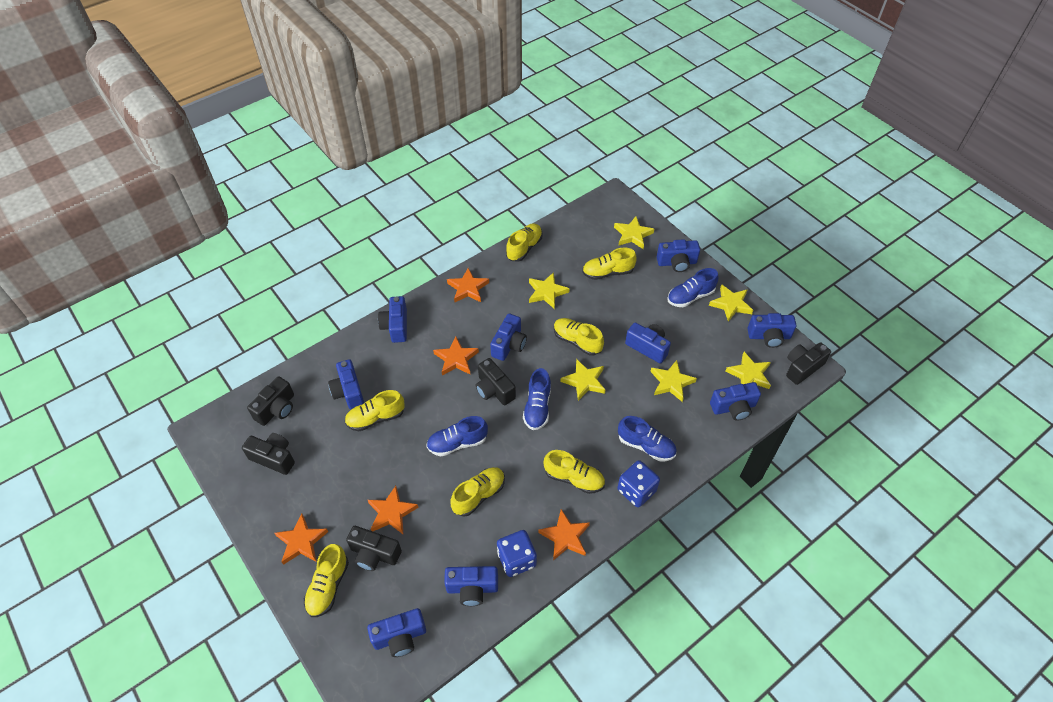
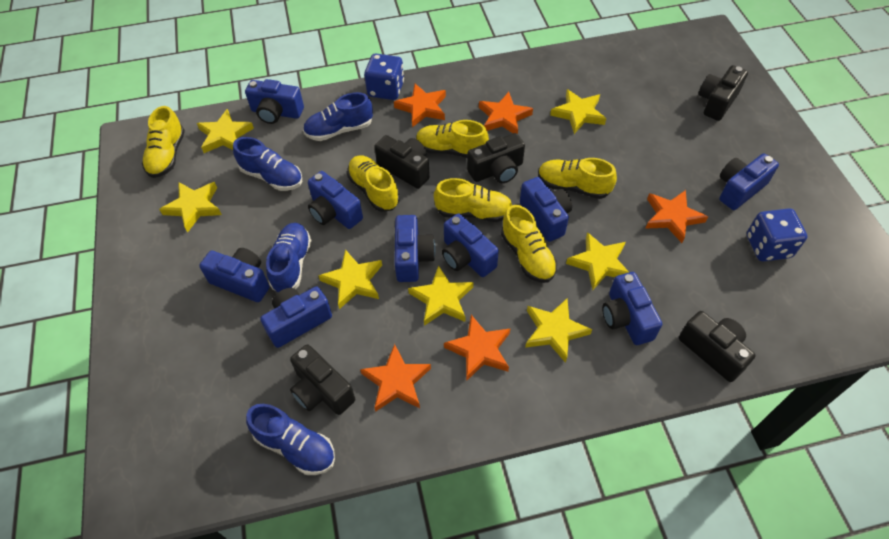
yellow shoe: [304,544,349,617] [345,390,405,431] [450,467,505,517] [506,223,543,262] [543,450,605,494] [554,318,604,356] [582,247,637,280] = 7 -> [142,106,185,178] [347,155,400,212] [416,120,489,158] [434,178,512,222] [501,205,557,283] [538,158,617,199] = 6
yellow star: [529,272,570,309] [560,359,605,401] [614,216,654,249] [650,360,697,402] [709,284,753,322] [726,352,771,389] = 6 -> [159,182,222,232] [197,109,254,153] [318,249,382,309] [408,266,473,326] [525,299,592,363] [550,89,606,134] [566,232,629,290] = 7

